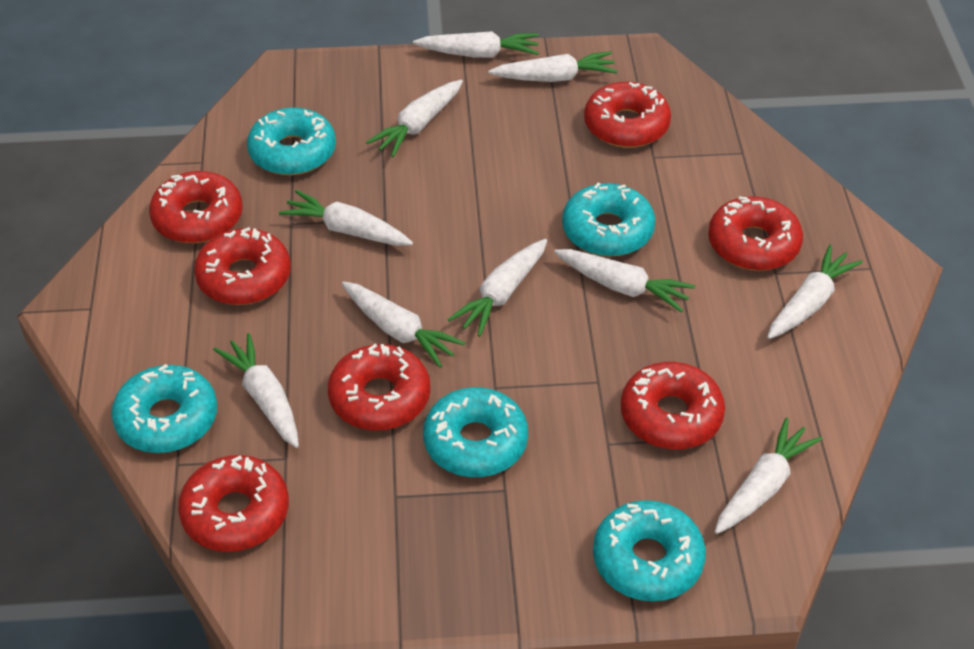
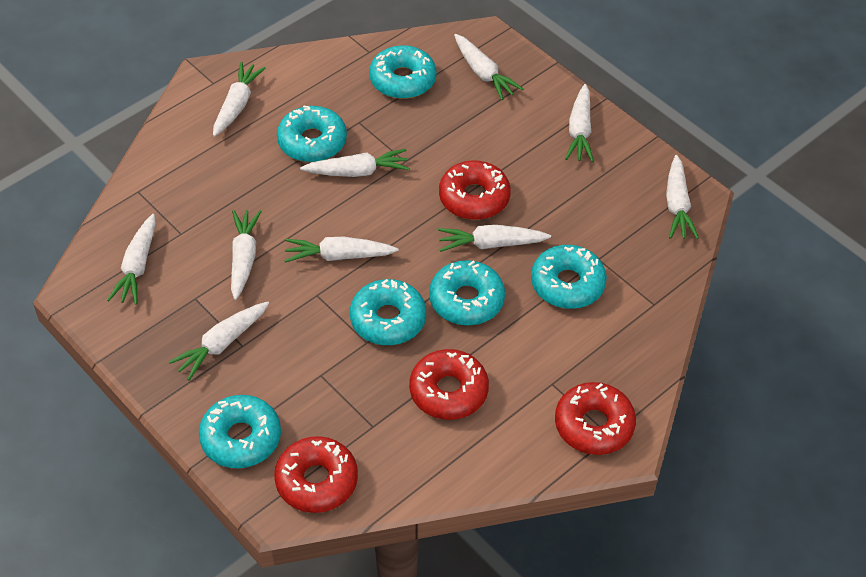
red donut: [149,171,243,243] [178,455,289,552] [194,227,291,305] [328,344,430,430] [584,82,671,148] [621,362,725,449] [708,196,803,271] = 7 -> [274,436,358,513] [409,349,489,420] [439,160,511,220] [555,382,636,455] = 4
turquoise donut: [111,364,217,453] [247,107,336,175] [423,387,528,477] [562,182,655,257] [593,500,706,601] = 5 -> [199,395,281,468] [277,105,347,162] [350,279,426,345] [369,45,436,99] [429,260,505,325] [531,245,607,309] = 6

